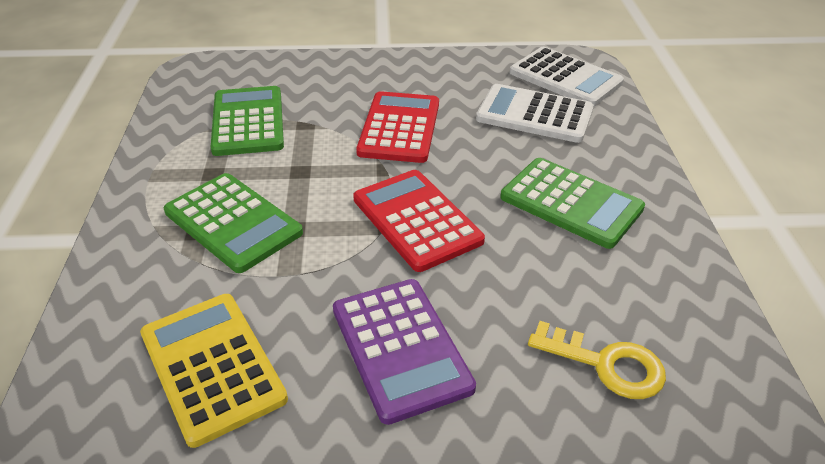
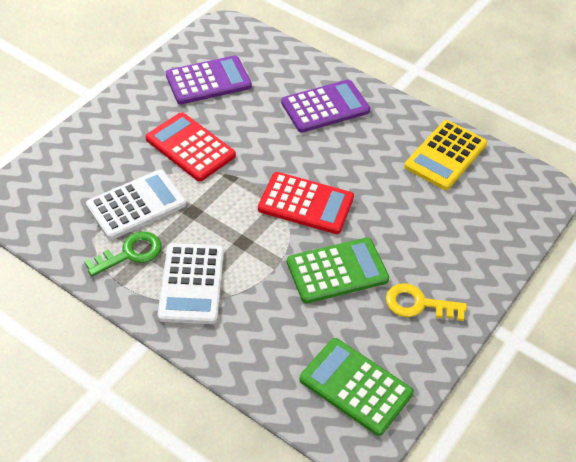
green calculator: [164,173,303,273] [211,86,284,156] [500,158,645,249] = 3 -> [287,237,389,304] [299,338,414,436] = 2
green key: none = 0 -> [84,231,162,277] = 1
purple calculator: [333,279,476,425] = 1 -> [166,55,252,104] [281,80,370,133] = 2

